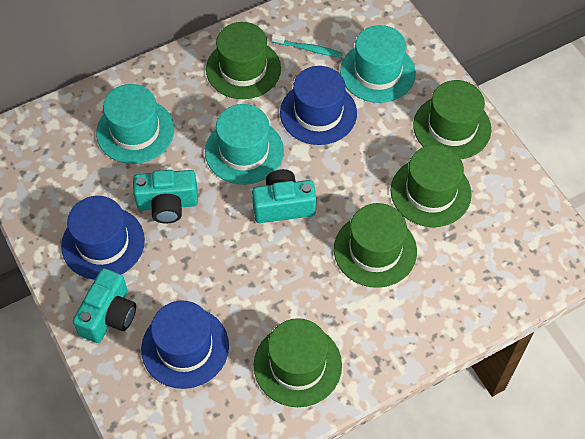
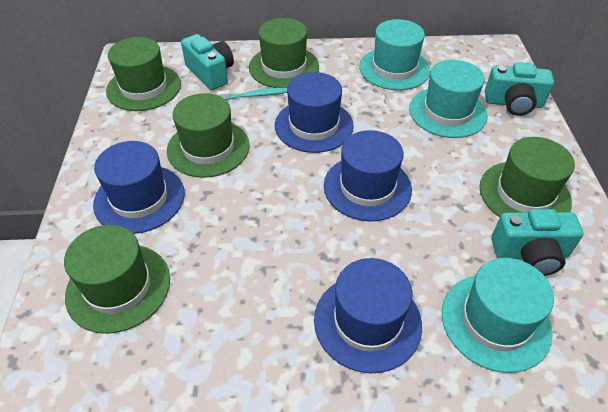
blue hat: [61,196,145,280] [141,300,229,389] [280,66,357,145] = 3 -> [93,141,185,234] [275,72,354,153] [314,258,422,373] [324,130,412,222] = 4

